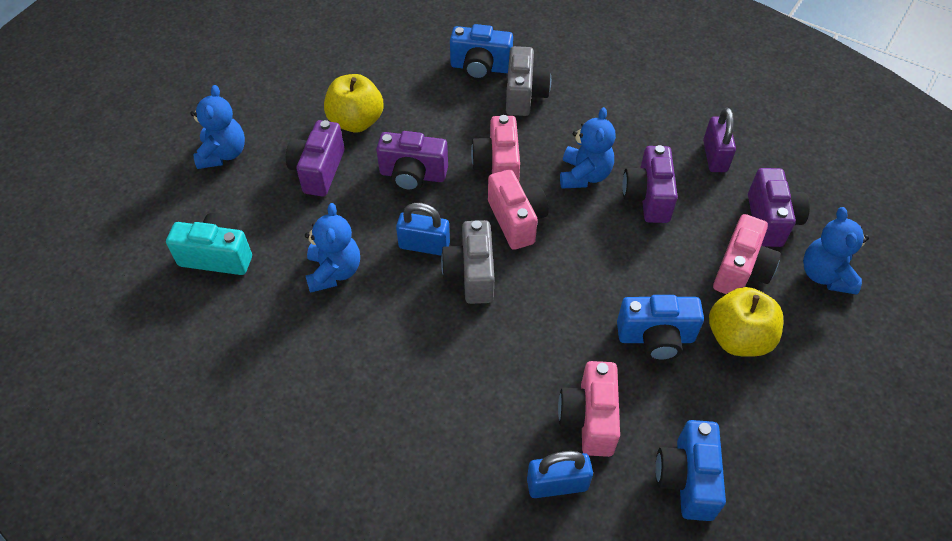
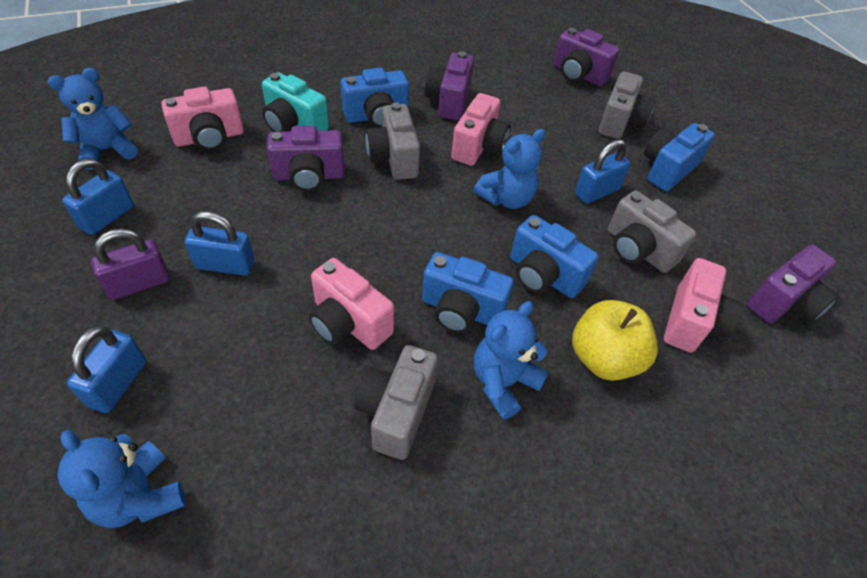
blue camera: [450,24,513,80] [617,295,704,361] [655,420,726,521] = 3 -> [341,68,409,128] [422,252,514,333] [510,215,598,298] [644,123,715,191] = 4
blue padlock: [396,203,450,256] [527,451,593,498] = 2 -> [62,159,134,235] [67,326,146,413] [185,211,255,276] [575,139,631,204] = 4
grey camera: [441,220,494,304] [506,46,551,116] = 2 -> [354,345,438,460] [365,103,420,180] [598,71,655,139] [608,191,696,273] = 4
yellow apple: [324,74,384,132] [709,287,783,357] = 2 -> [572,300,658,381] = 1

